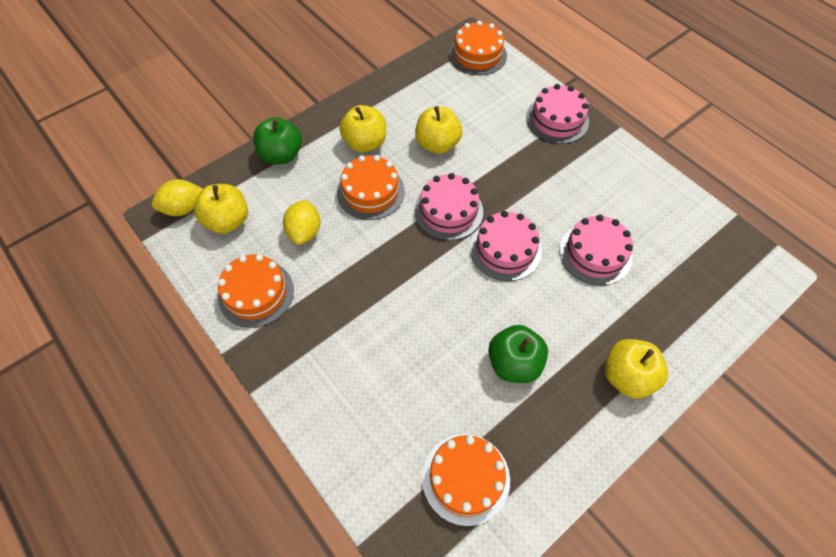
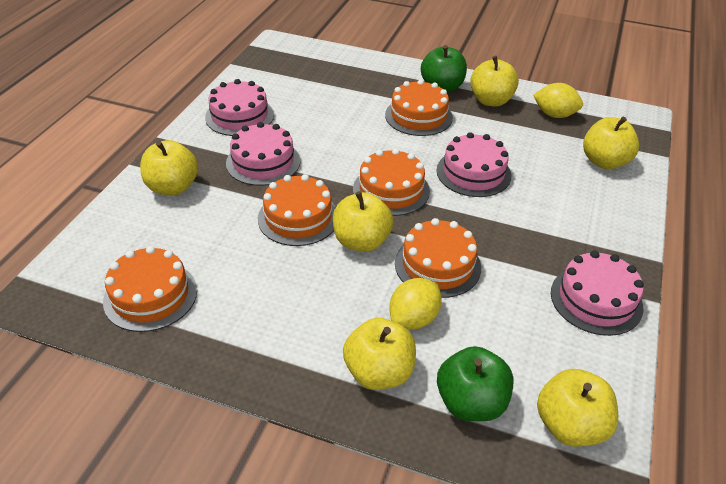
orange cake: [218,254,294,328] [337,155,405,220] [422,434,510,526] [449,21,507,75] = 4 -> [103,246,197,332] [258,174,336,246] [353,148,430,216] [385,79,453,136] [395,218,481,298] = 5
yellow apple: [194,184,248,234] [339,105,386,152] [415,106,462,154] [605,339,668,399] = 4 -> [140,140,198,195] [333,191,394,252] [343,318,416,390] [470,56,519,107] [537,369,618,447] [583,117,639,169] = 6

